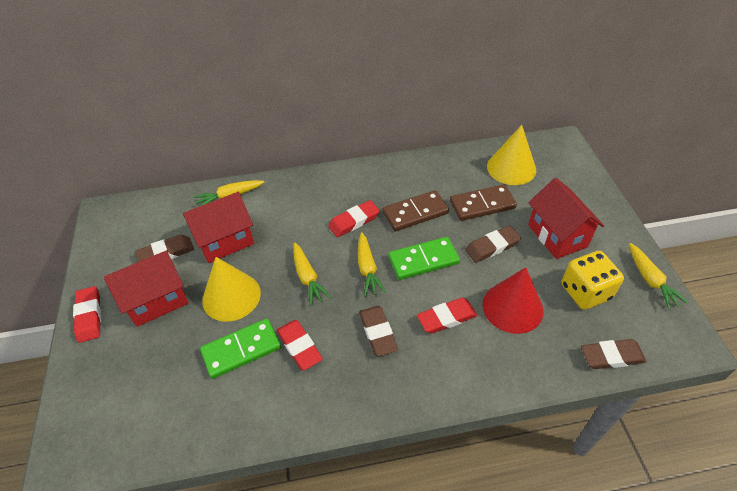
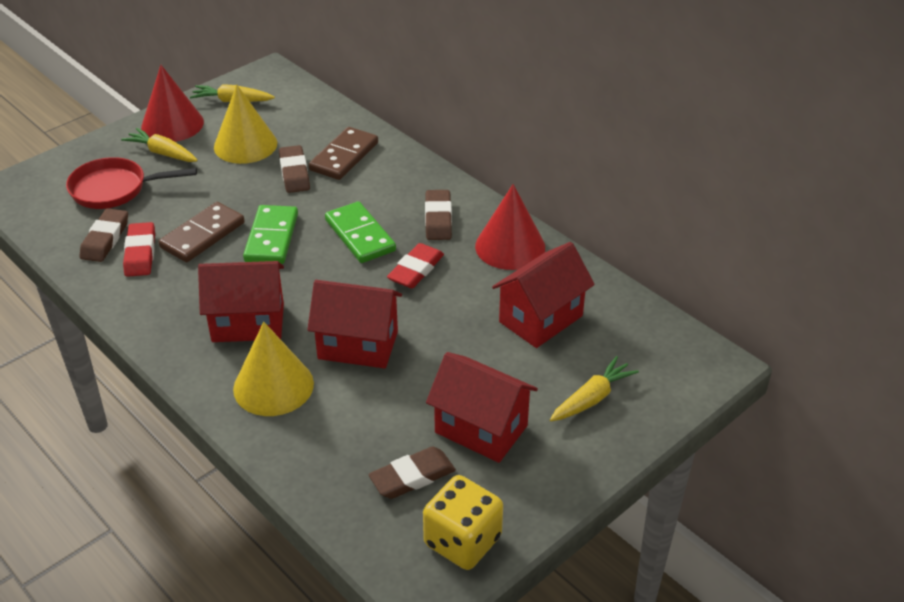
red cone: [483,267,544,334] = 1 -> [141,65,204,142] [475,184,545,270] = 2
red eraser: [73,286,101,343] [277,320,323,371] [328,200,380,237] [417,298,478,334] = 4 -> [123,222,155,277] [387,243,444,288] = 2
red house: [104,250,189,327] [183,192,254,263] [528,178,604,259] = 3 -> [198,261,284,342] [307,280,402,368] [426,352,538,463] [492,242,595,348] = 4
red pan: none = 0 -> [66,157,197,209] = 1
yellow carrot: [194,180,264,207] [293,243,331,305] [358,232,386,297] [629,243,688,309] = 4 -> [121,128,198,162] [190,84,275,102] [550,356,639,421] = 3

